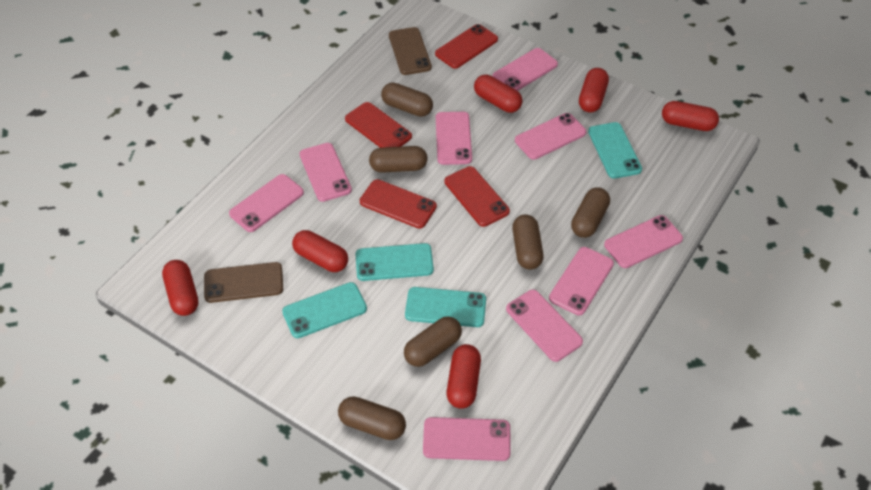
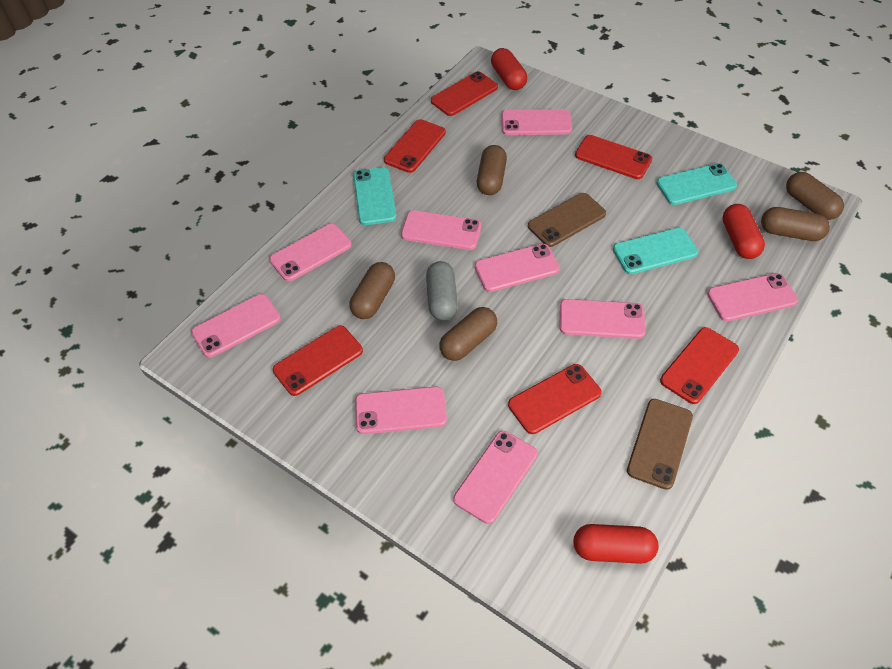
brown capsule: [338,396,406,440] [369,146,428,173] [381,82,433,117] [404,316,462,367] [512,214,544,270] [571,188,610,238] = 6 -> [350,262,395,319] [439,307,497,361] [477,145,507,195] [761,207,830,241] [786,172,844,220] = 5
grey capsule: none = 0 -> [426,261,458,321] = 1
red capsule: [162,260,198,316] [292,230,348,272] [447,344,481,409] [474,75,523,113] [579,68,609,113] [662,101,719,131] = 6 -> [491,48,527,90] [573,524,658,564] [722,204,765,259] = 3
red phone: [345,102,412,148] [360,179,437,229] [435,24,498,69] [444,166,510,227] = 4 -> [273,326,363,396] [384,119,446,173] [431,71,498,116] [508,364,602,434] [575,135,652,179] [660,327,739,404] = 6
turquoise phone: [282,282,367,338] [356,243,434,281] [405,287,486,327] [588,122,642,179] = 4 -> [353,167,397,225] [613,228,698,274] [656,163,737,205] = 3

